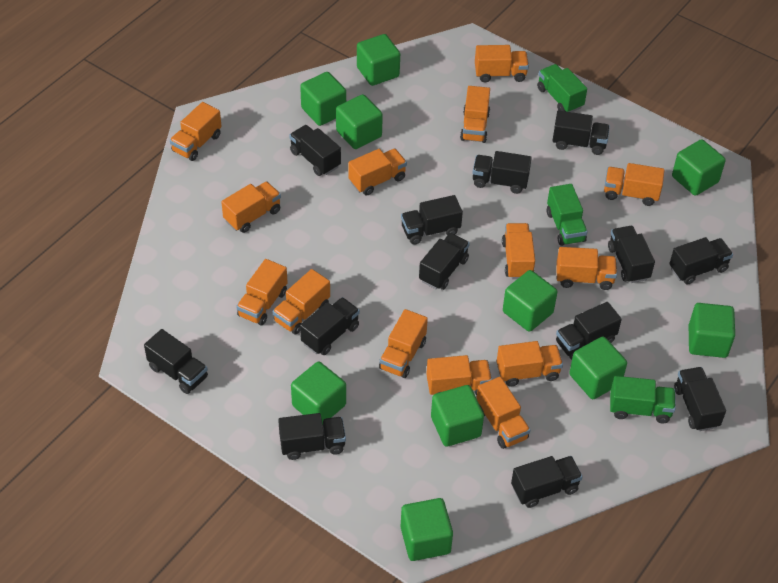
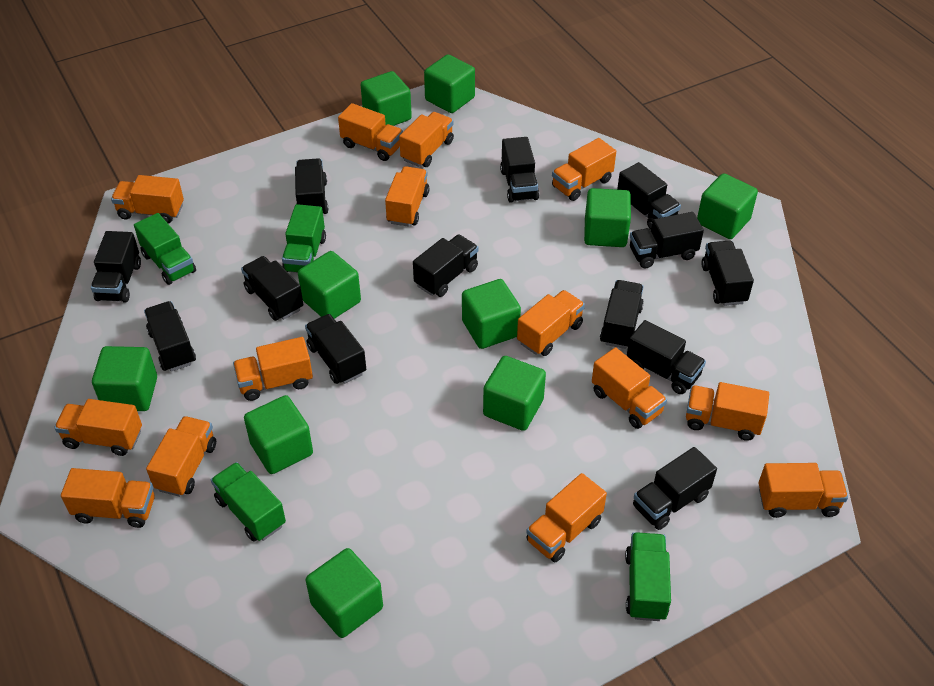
green truck: [537,64,587,112] [547,184,588,246] [610,376,676,424] = 3 -> [134,213,196,285] [211,462,286,542] [282,204,326,273] [625,532,671,621] = 4

